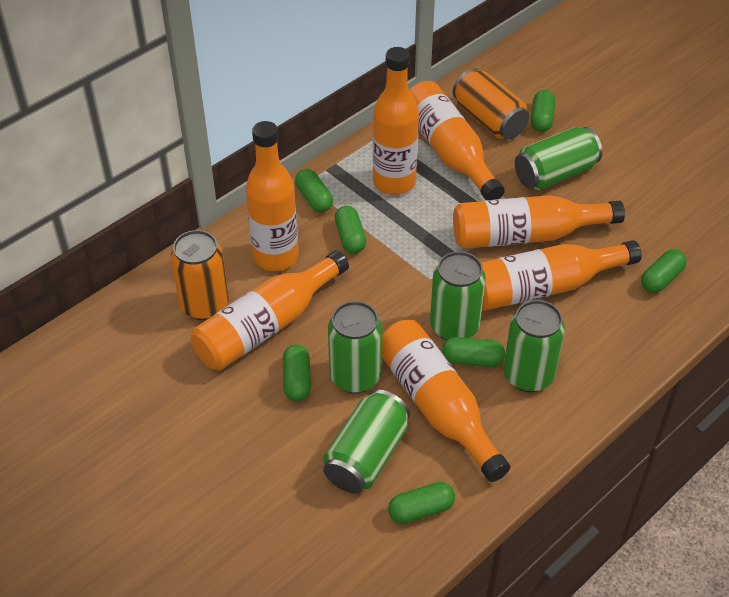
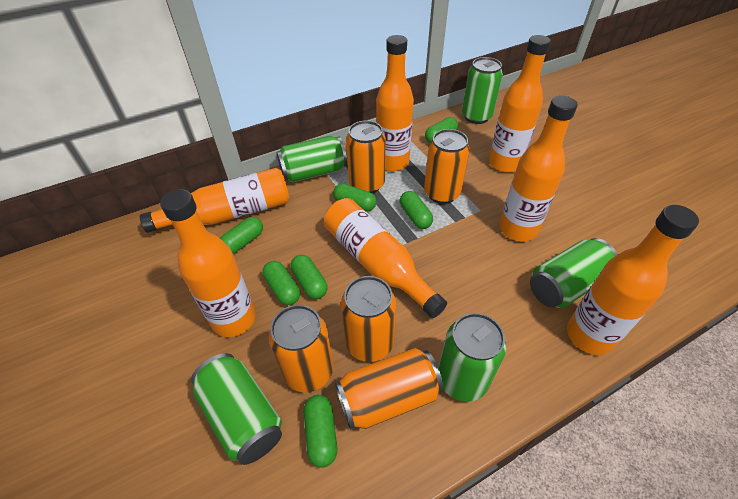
orange can: [171,230,229,320] [453,68,529,139] = 2 -> [269,305,333,392] [335,348,443,430] [341,276,396,362] [346,121,386,193] [424,129,470,204] = 5

